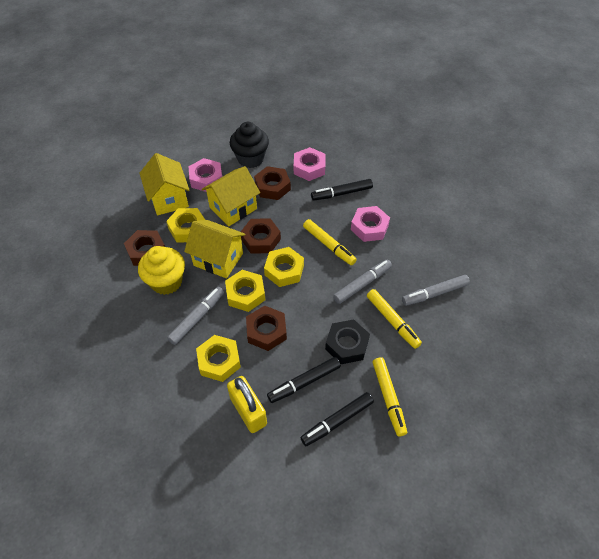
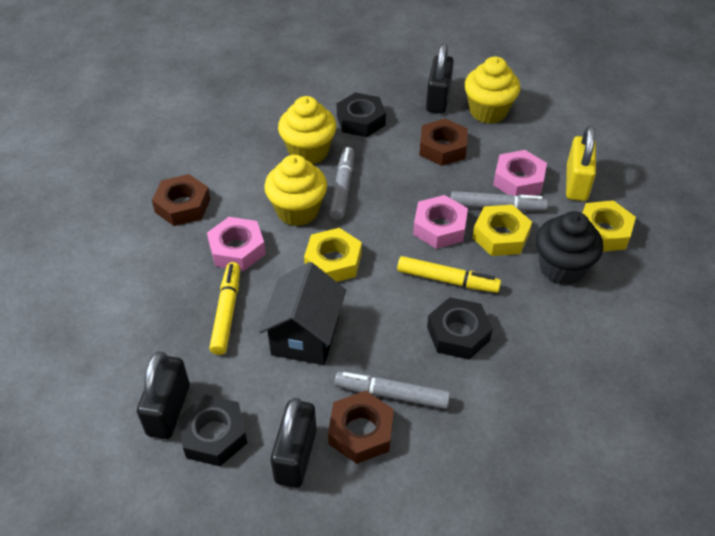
black house: none = 0 -> [259,262,346,365] = 1
black marker: [267,357,341,403] [300,392,374,446] [311,179,373,201] = 3 -> none = 0
black nut: [325,319,370,364] = 1 -> [178,395,247,466] [337,93,386,137] [427,297,493,360] = 3
black padlock: none = 0 -> [137,352,190,439] [271,398,317,488] [426,43,454,114] = 3
brown nut: [124,230,165,266] [241,218,281,254] [246,305,287,351] [254,166,291,200] = 4 -> [152,174,210,226] [328,391,394,464] [419,118,468,166] = 3
yellow cupcake: [138,246,185,295] = 1 -> [264,155,327,226] [278,96,337,164] [464,57,520,124] = 3
yellow house: [140,153,190,215] [184,220,245,278] [202,166,260,226] = 3 -> none = 0
yellow marker: [303,219,357,265] [367,289,422,349] [372,357,407,436] = 3 -> [209,262,240,355] [397,256,501,293] = 2
yellow nut: [166,208,205,242] [196,335,241,382] [225,270,265,312] [264,247,304,287] = 4 -> [304,228,362,282] [472,205,532,256] [583,200,636,252] = 3

